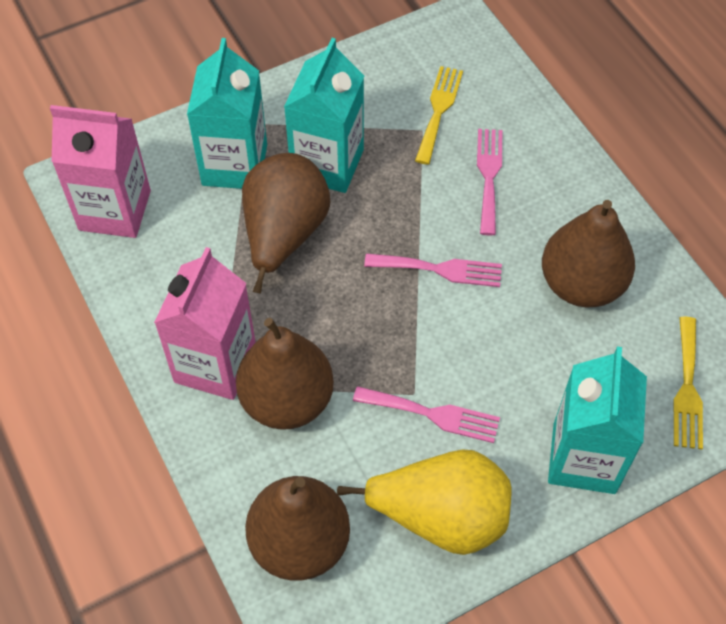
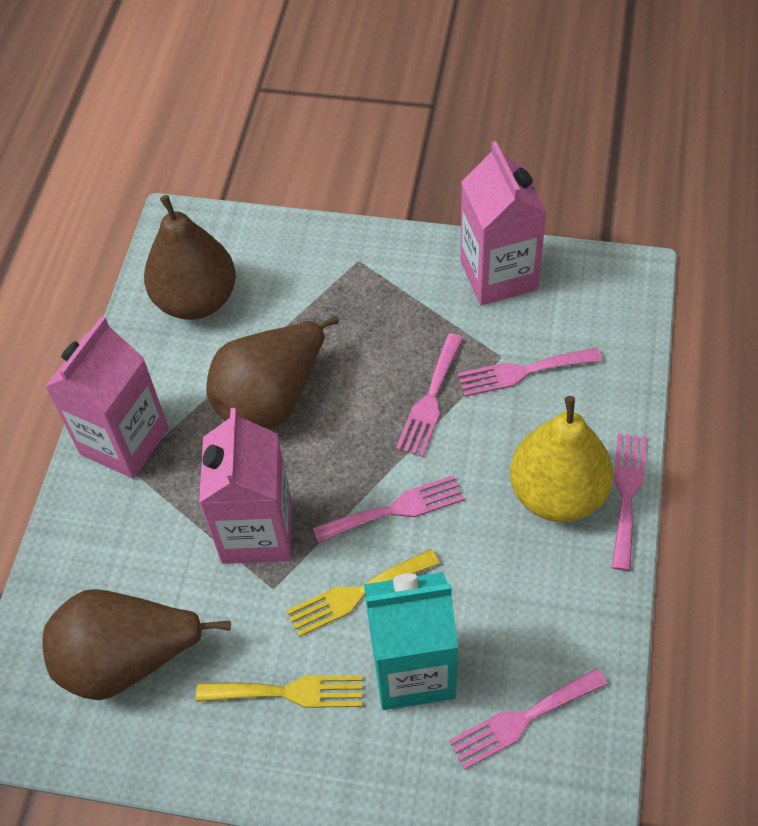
brown pear: [236,318,334,430] [242,153,331,294] [245,476,350,581] [542,200,635,307] = 4 -> [43,589,231,700] [144,195,236,320] [206,315,339,429] = 3
pink carton: [50,105,151,238] [154,247,256,400] = 2 -> [45,316,169,479] [199,408,292,564] [460,141,547,305] = 3
pink fork: [353,386,500,443] [364,253,502,287] [477,129,503,236] = 3 -> [313,475,464,543] [396,333,464,457] [449,668,607,769] [458,348,602,397] [612,433,647,571] = 5
turquoise carton: [187,38,267,189] [284,38,364,193] [548,346,647,494] = 3 -> [364,572,458,710] = 1

